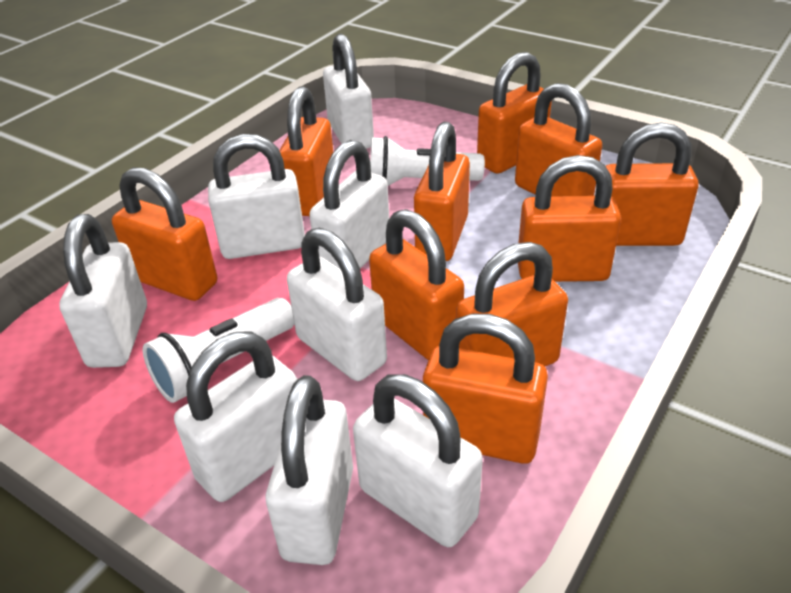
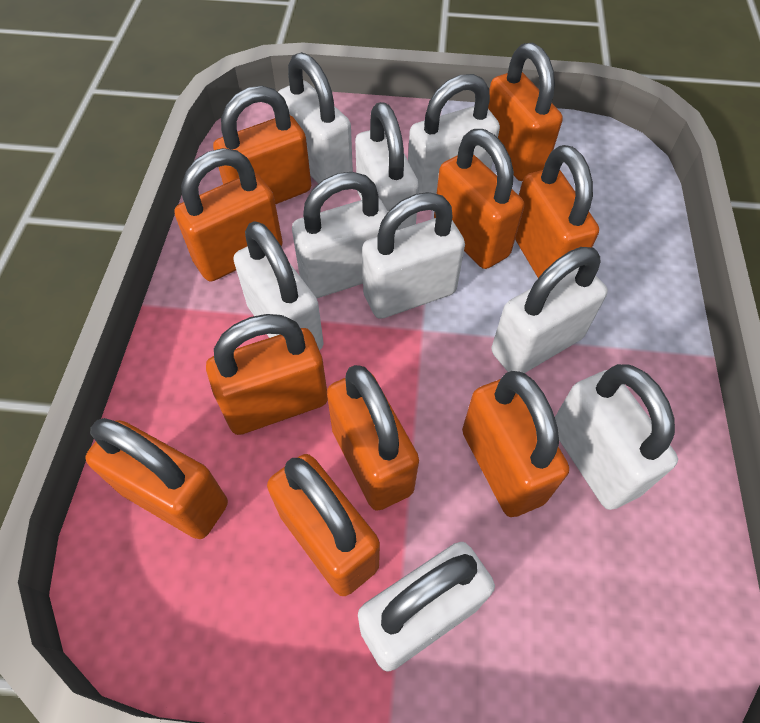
white flashlight: [143,298,294,403] [370,136,485,186] = 2 -> none = 0
white padlock: [59,214,147,368] [174,331,298,502] [208,134,305,259] [265,375,353,565] [287,228,387,381] [309,140,389,269] [323,34,374,149] [353,374,483,547] = 8 -> [233,221,323,351] [278,52,353,184] [292,172,388,298] [355,102,419,230] [358,542,495,672] [362,192,465,319] [408,74,500,194] [491,247,608,373] [555,364,678,510] = 9

